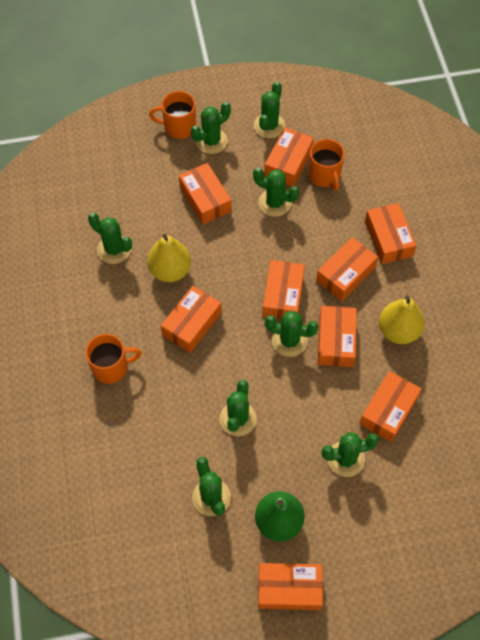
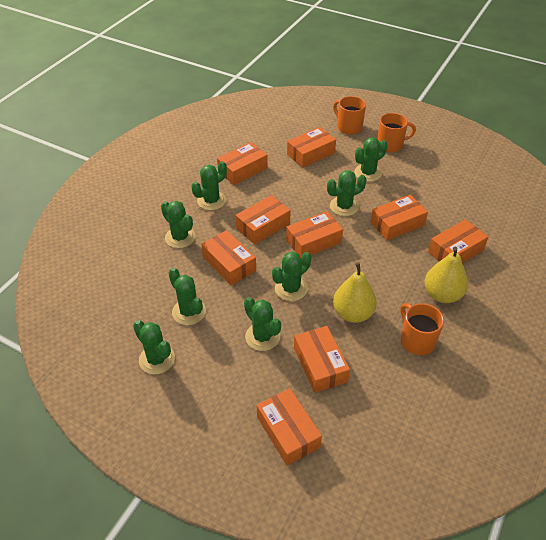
green pear: [255,491,305,541] = 1 -> none = 0

